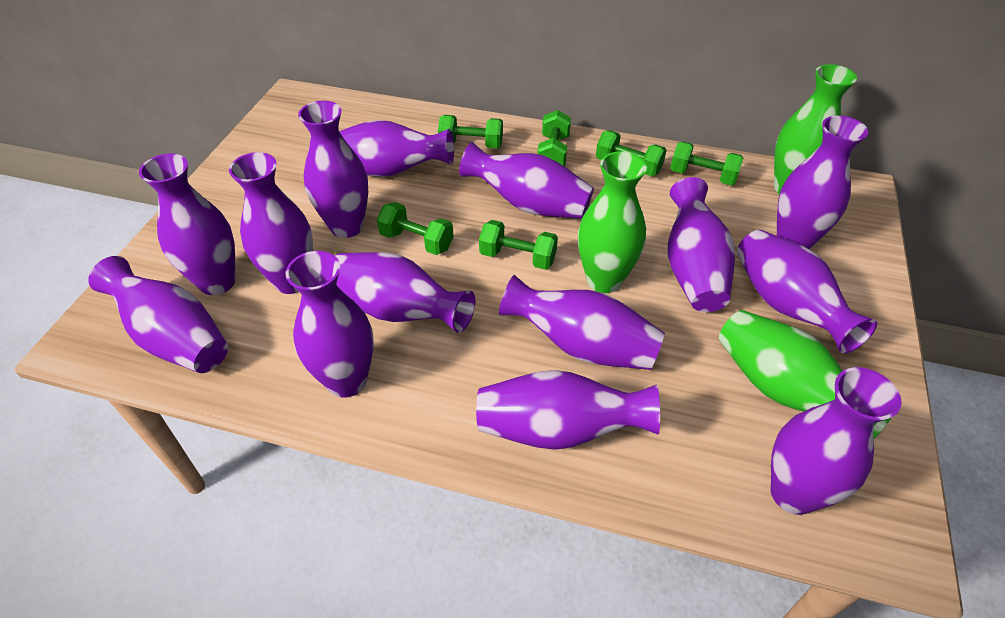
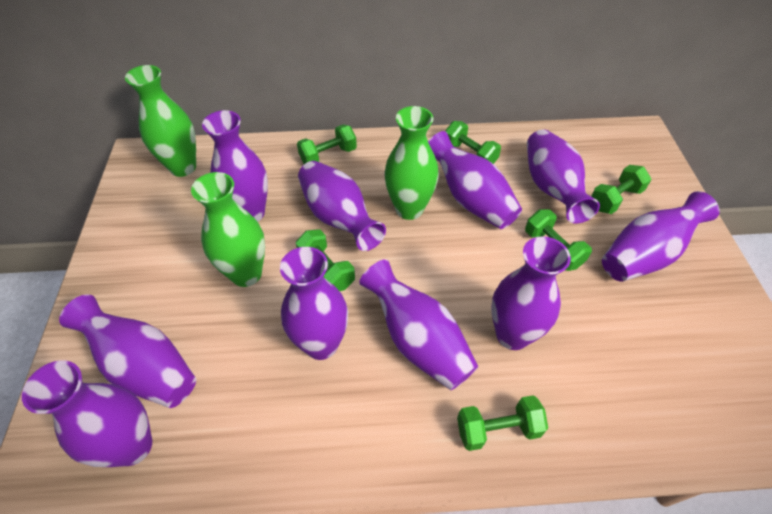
purple vase: [88,256,228,373] [139,153,236,295] [229,152,313,294] [285,251,374,398] [298,101,368,238] [335,252,475,333] [339,120,454,177] [459,142,594,219] [476,370,660,450] [499,275,665,370] [668,177,735,312] [737,230,877,354] [770,367,901,515] [777,115,868,250] = 14 -> [22,360,152,467] [59,294,196,408] [202,110,268,222] [280,247,348,360] [298,161,386,251] [359,259,478,390] [428,131,522,229] [492,236,571,350] [527,129,600,224] [602,191,719,282] = 10

